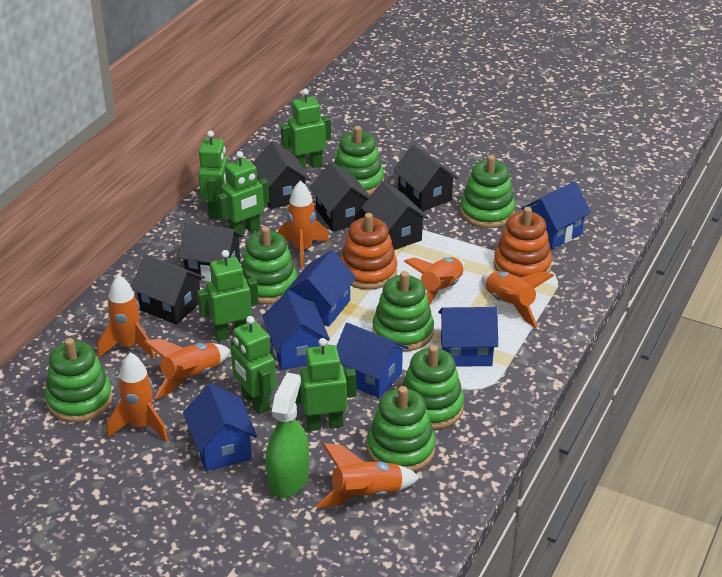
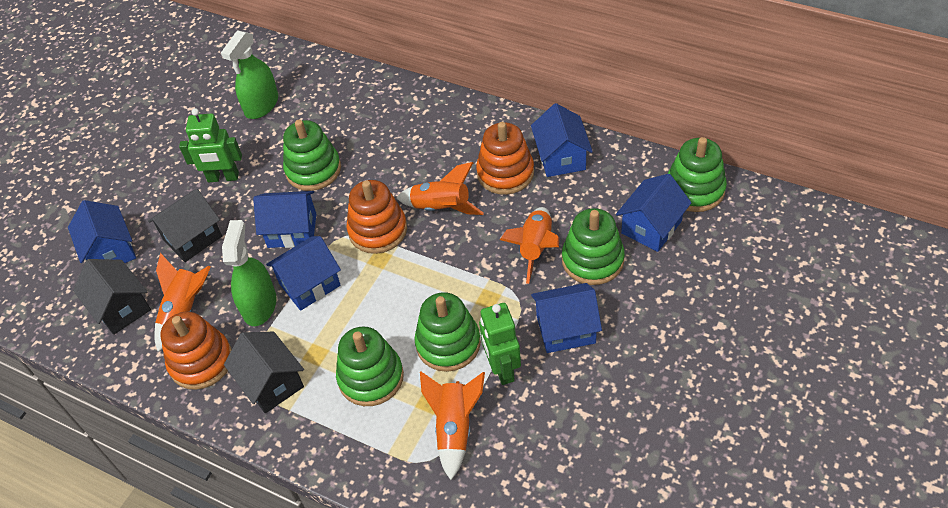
black house: [131,254,205,325] [178,222,243,282] [253,141,311,209] [310,162,370,232] [361,181,429,250] [393,144,459,211] = 6 -> [73,259,151,335] [148,189,222,262] [224,332,304,413] = 3
green robot: [197,250,259,341] [198,131,228,219] [218,151,270,236] [231,316,276,414] [281,89,331,170] [295,338,356,431] = 6 -> [179,108,242,182] [479,303,521,385] = 2
green spray bottle: [266,373,309,498] = 1 -> [221,30,278,119] [222,220,277,326] = 2
green stacking toy: [45,338,113,423] [241,226,297,304] [334,126,384,195] [368,386,436,472] [373,271,434,352] [402,345,464,430] [460,155,515,228] = 7 -> [283,120,341,191] [336,326,404,406] [414,292,481,372] [562,208,625,285] [667,137,727,212] = 5
orange rocket: [98,275,155,359] [107,352,168,441] [144,339,230,400] [278,180,329,268] [317,443,420,508] [404,257,465,306] [482,271,554,328] = 7 -> [154,253,211,352] [397,162,484,215] [420,371,485,480] [500,207,559,284] = 4
orange stacking toy: [341,213,397,290] [494,207,552,278] = 2 -> [161,312,232,390] [346,180,407,254] [476,122,534,195] = 3

